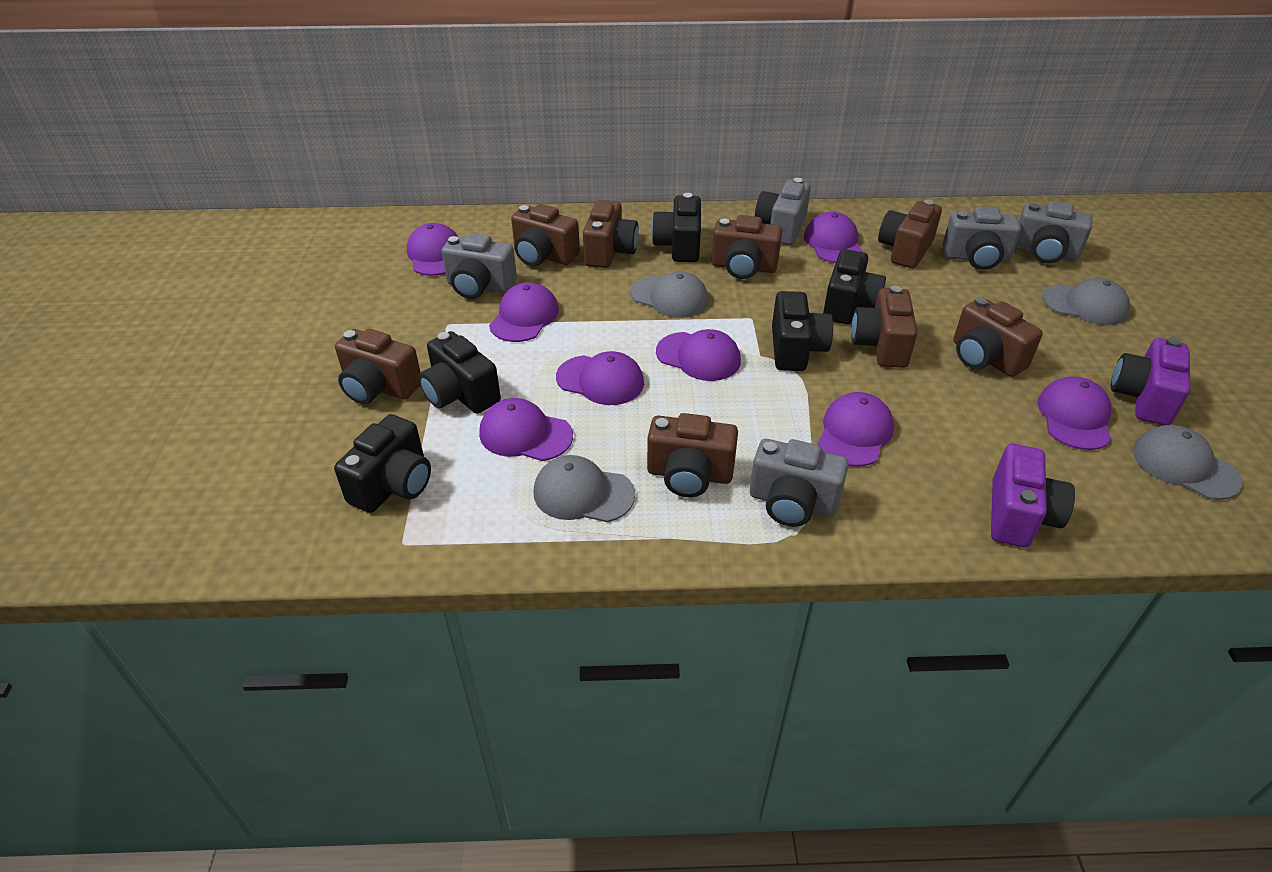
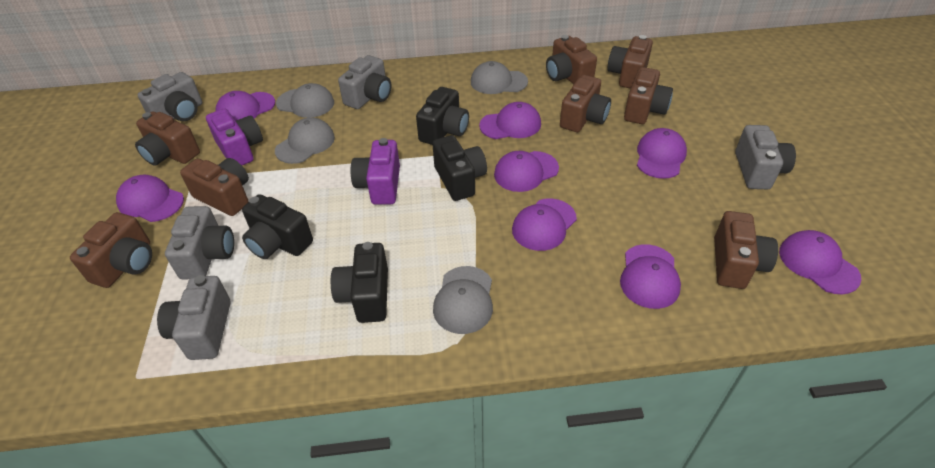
black camera: [334,414,431,513] [419,331,501,414] [651,193,701,262] [772,291,833,371] [823,249,886,324] = 5 -> [242,194,313,259] [331,242,388,323] [416,87,469,145] [432,135,487,201] = 4

